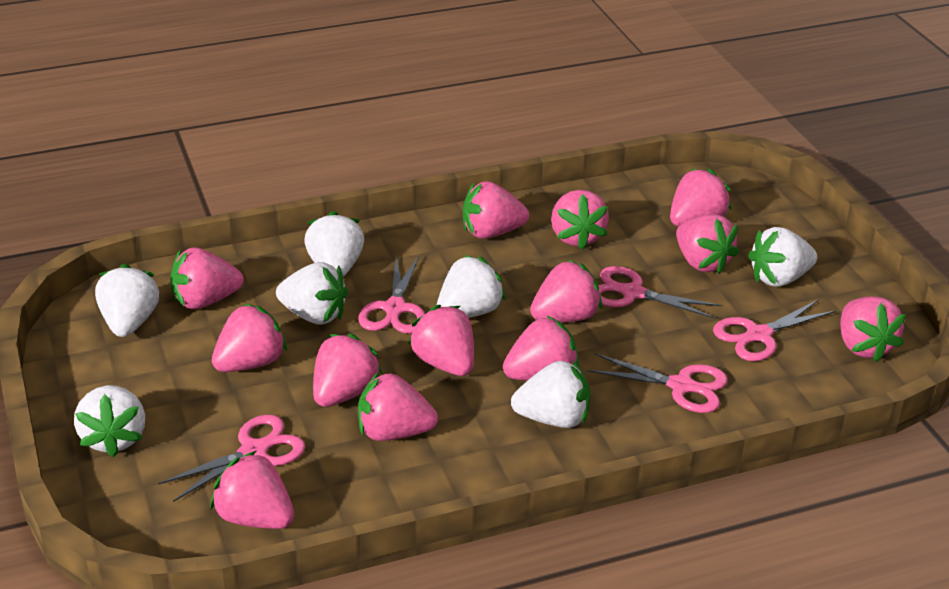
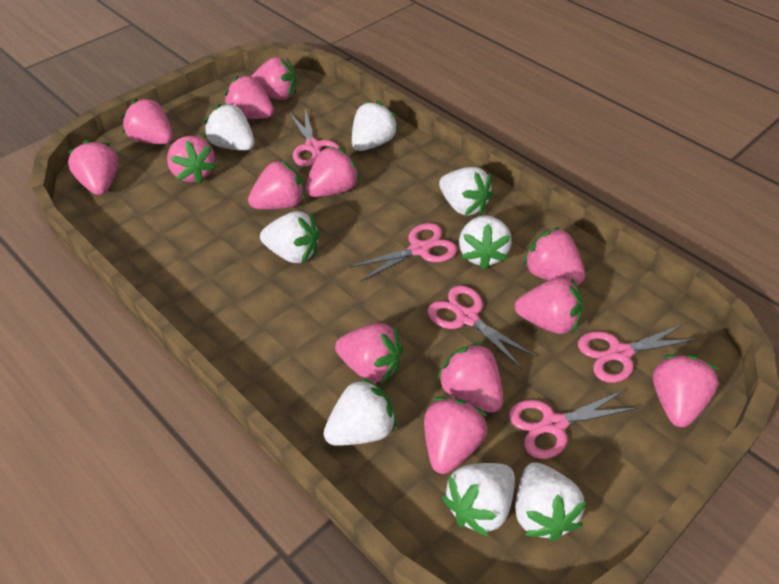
white strawberry: [74,385,145,457] [95,264,159,337] [276,262,348,325] [304,211,364,277] [437,255,506,318] [511,361,590,428] [748,227,817,287] = 7 -> [204,103,254,150] [260,211,320,263] [323,377,397,445] [352,101,399,151] [439,167,493,215] [442,463,515,537] [459,215,512,270] [515,462,586,542] = 8

